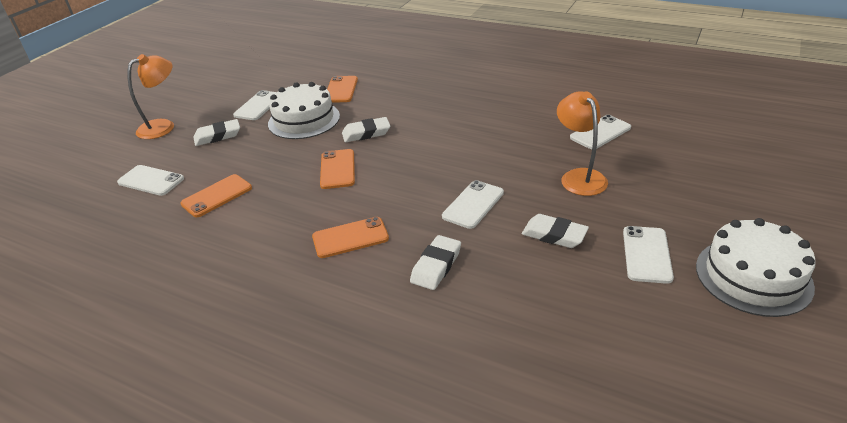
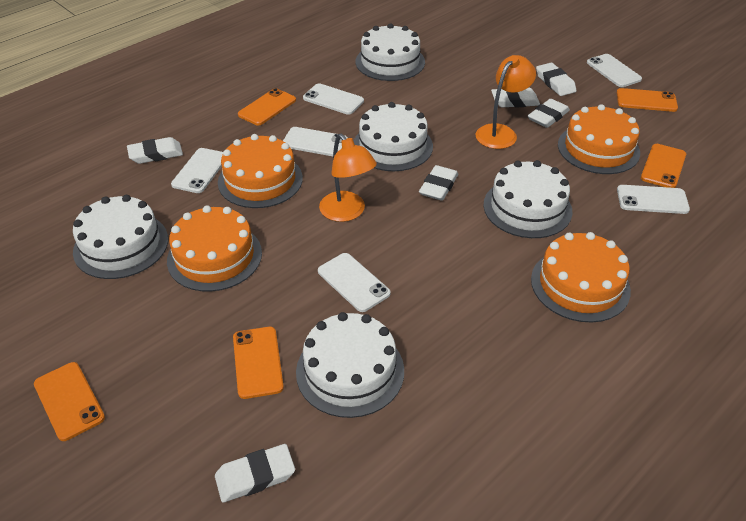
orange cake: none = 0 -> [167,205,262,292] [218,134,303,208] [531,232,631,322] [558,104,640,174] = 4
orange phone: [180,174,252,217] [312,217,389,258] [320,149,355,189] [327,76,358,103] = 4 -> [34,362,105,441] [233,327,284,399] [238,88,296,126] [617,88,678,112] [641,144,686,188] = 5
white cake: [268,82,340,139] [696,218,816,317] = 2 -> [73,195,168,279] [296,312,404,418] [354,102,433,171] [356,23,425,81] [483,160,572,238] = 5
white eraser: [193,119,240,146] [342,117,390,142] [410,235,461,290] [522,214,589,248] = 4 -> [127,137,183,164] [215,444,295,503] [419,165,459,201] [491,88,540,108] [528,99,570,128] [536,63,576,96] = 6
white phone: [117,165,184,196] [233,90,276,120] [442,180,504,229] [570,115,631,149] [623,226,674,284] = 5 -> [171,148,223,193] [283,127,348,156] [303,83,364,115] [318,253,391,312] [587,54,642,87] [617,185,690,214] = 6

